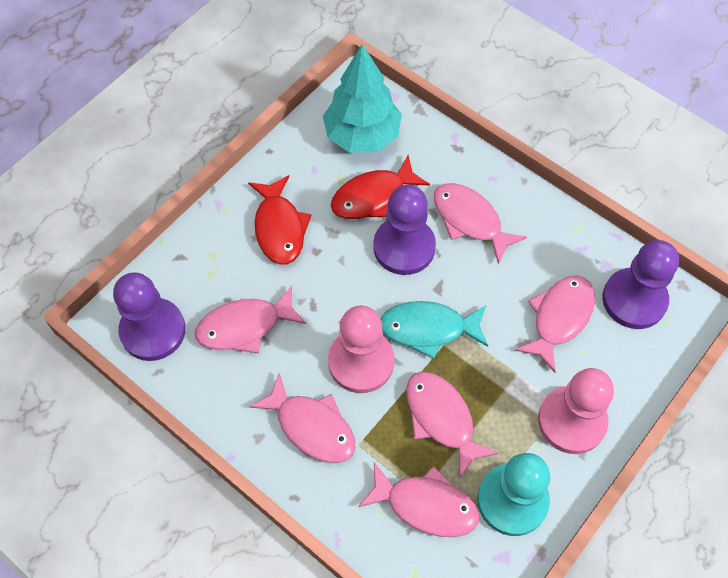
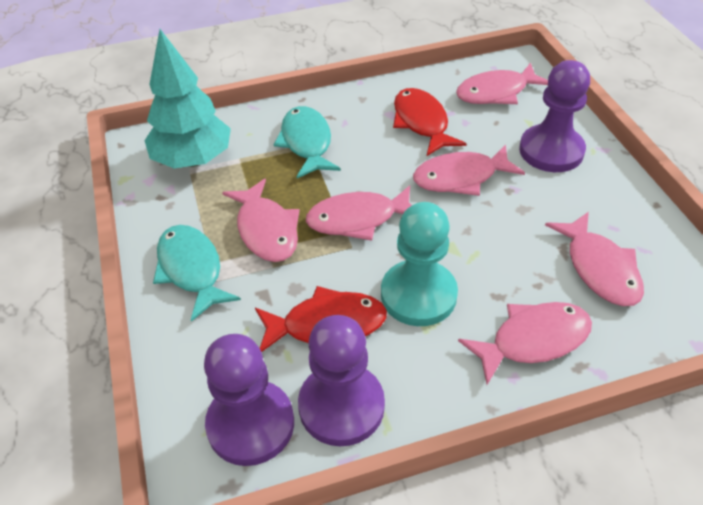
pink pawn: [328,306,394,393] [538,368,614,454] = 2 -> none = 0
turquoise fish: [381,301,488,359] = 1 -> [153,225,241,322] [274,106,341,178] = 2

